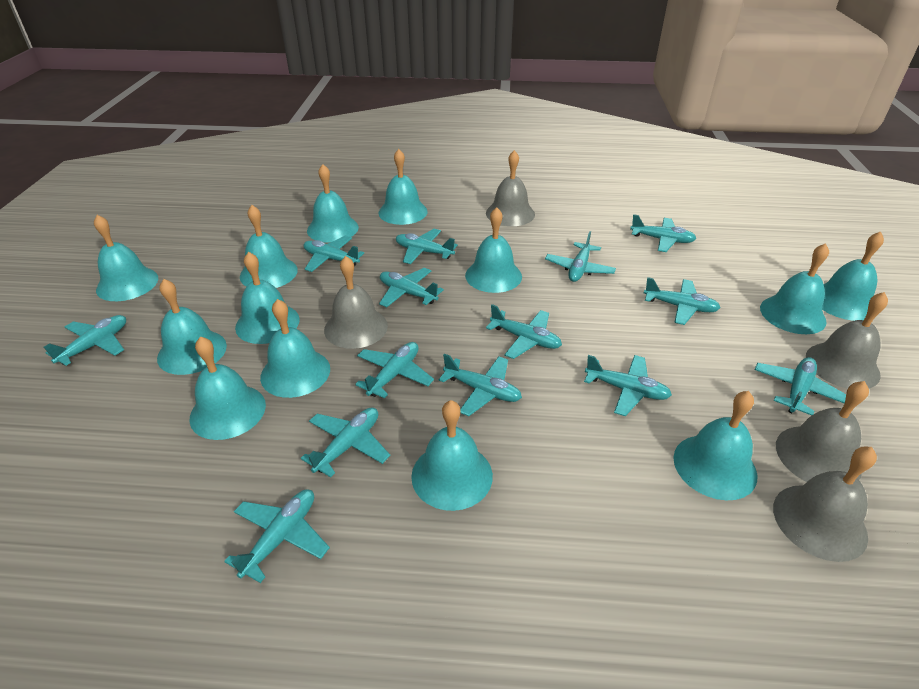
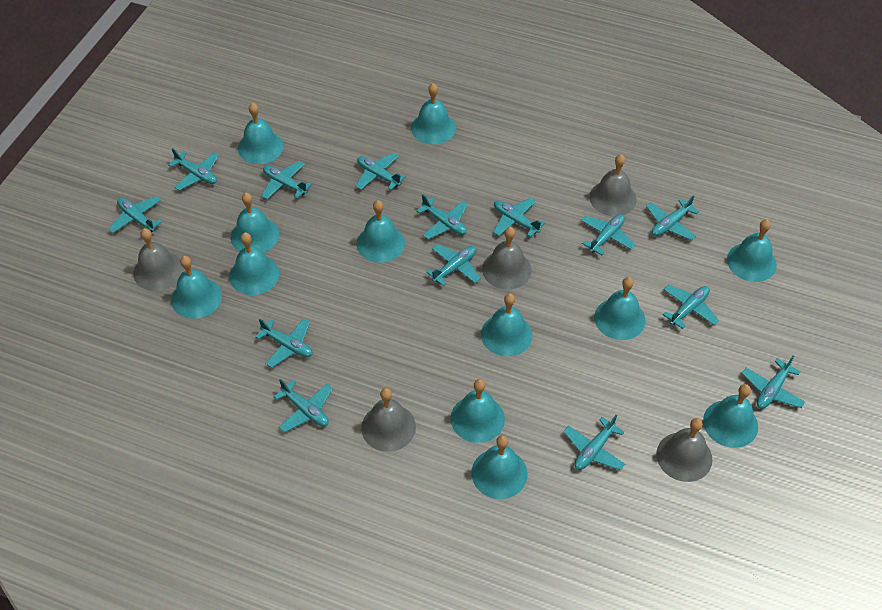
turquoise bell: [94,215,158,301] [157,279,227,375] [190,336,266,440] [235,252,300,344] [240,205,298,288] [260,299,330,398] [307,164,359,243] [379,149,427,225] [411,400,493,511] [465,207,522,293] [674,391,757,500] [760,243,829,334] [822,231,884,321] = 13 -> [171,256,222,319] [229,232,279,295] [231,193,279,253] [238,103,284,164] [356,200,405,263] [411,83,456,144] [451,379,505,443] [471,435,527,499] [481,293,532,356] [594,277,646,340] [703,384,758,448] [727,219,777,282] = 12

